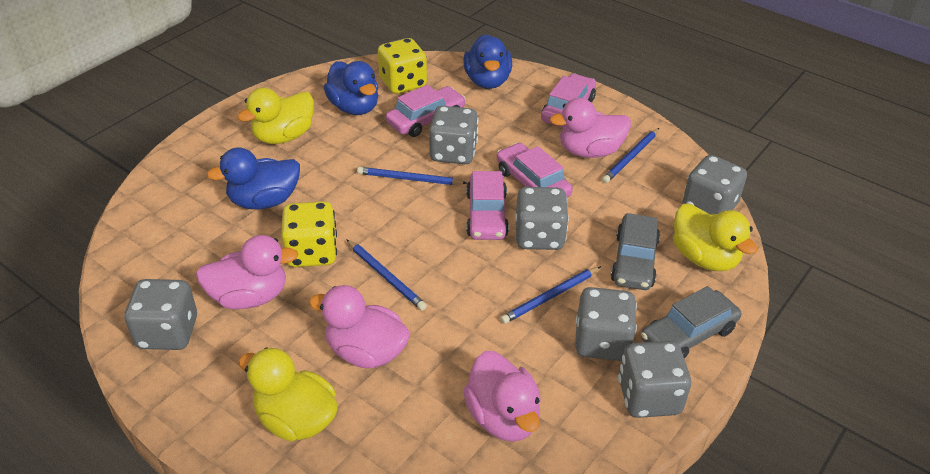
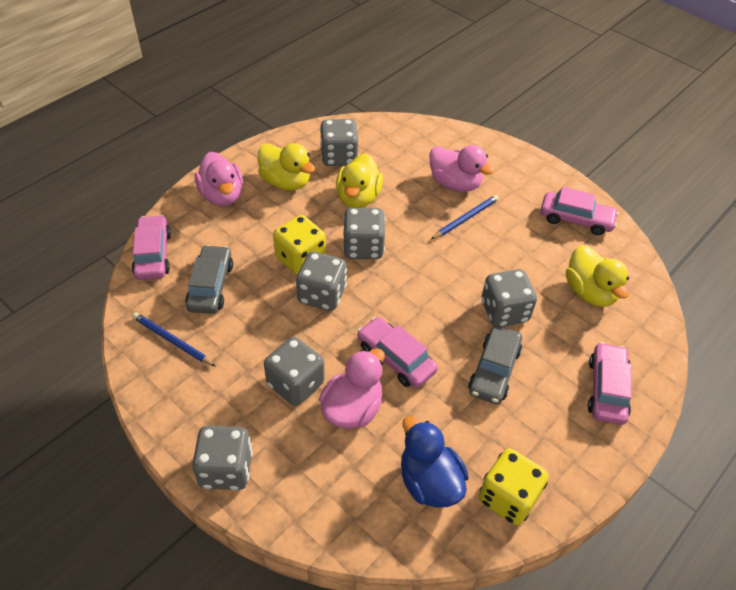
blue duck: [207,147,300,209] [324,61,378,115] [463,34,512,89] = 3 -> [401,416,469,508] = 1
blue pencil: [346,239,427,311] [357,167,467,185] [500,266,601,324] [602,128,659,183] = 4 -> [132,313,215,366] [431,195,499,239] = 2
pink duck: [196,235,298,309] [309,285,410,368] [463,351,541,442] [550,98,631,158] = 4 -> [195,152,243,206] [319,348,385,429] [429,145,494,192] = 3

